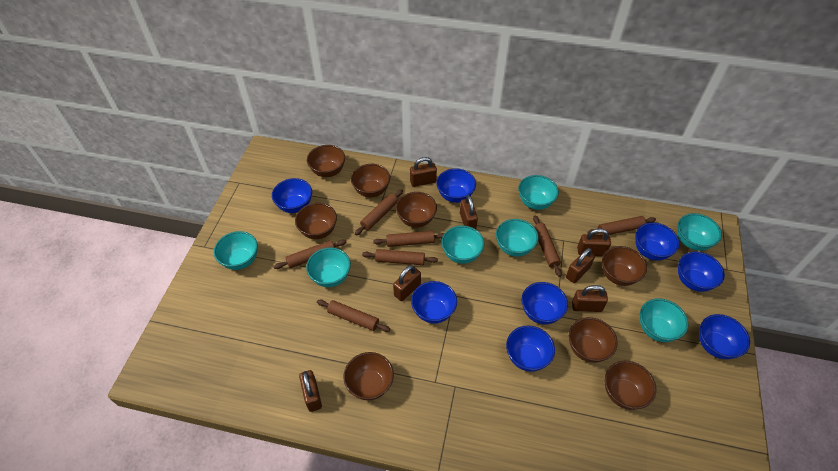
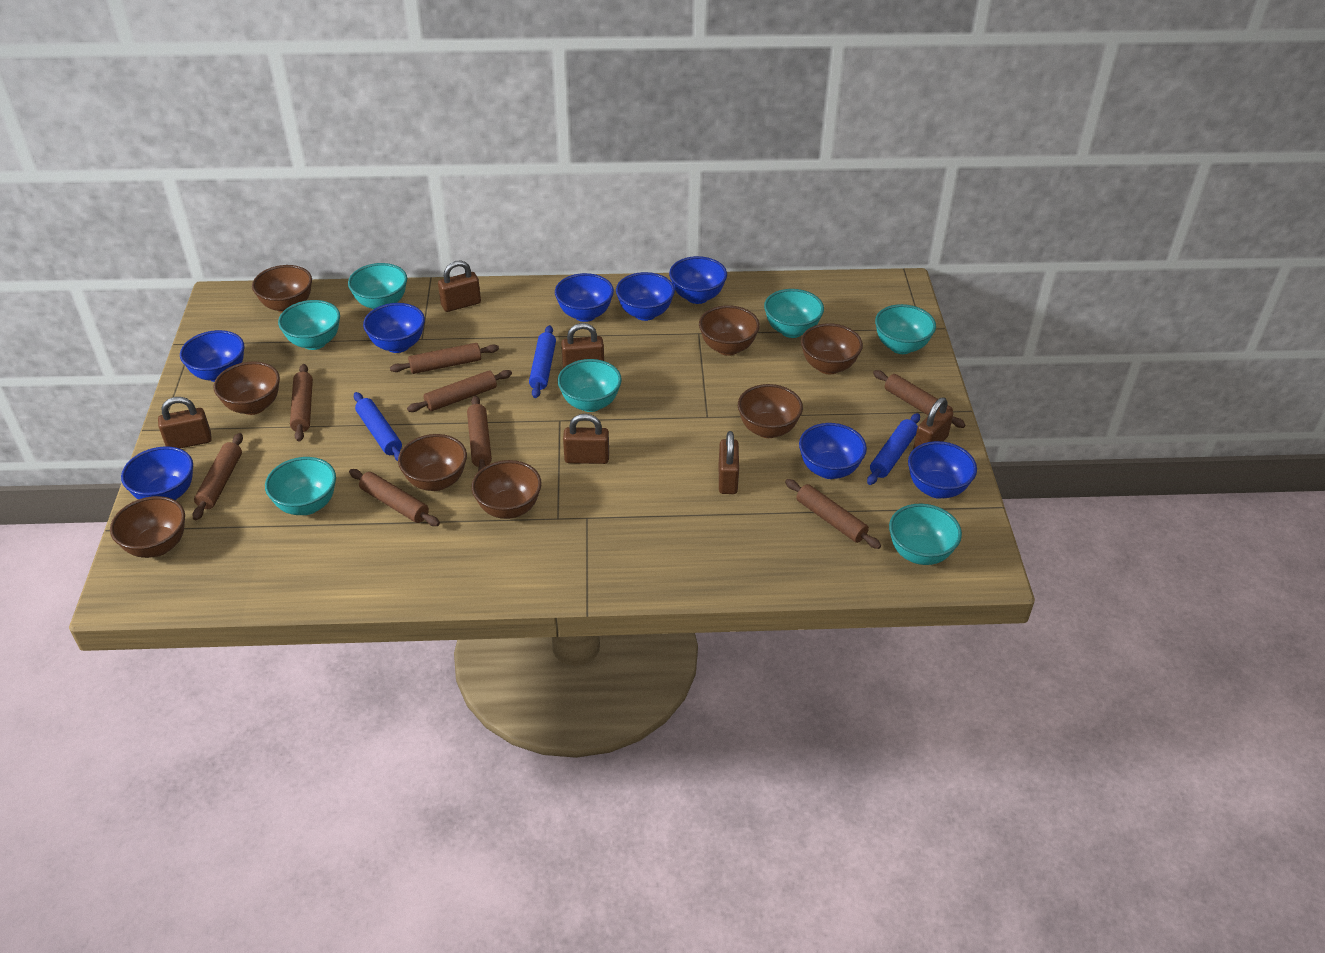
blue rolling pin: none = 0 -> [354,392,402,461] [529,325,556,398] [867,413,920,485] = 3
brown padlock: [299,370,322,412] [393,265,421,301] [410,157,437,187] [460,195,478,229] [566,248,595,283] [572,285,608,312] [577,228,611,256] = 7 -> [158,397,212,449] [438,260,481,312] [561,323,604,368] [563,414,609,464] [719,431,739,494] [913,397,953,449] = 6
brown rolling pin: [274,240,346,269] [317,299,390,332] [355,189,403,235] [362,249,438,265] [373,231,444,247] [533,215,562,277] [587,216,656,235] = 7 -> [192,433,243,520] [290,364,313,442] [349,469,440,526] [390,343,499,374] [407,370,512,412] [467,396,492,472] [785,479,881,549] [873,370,966,428] = 8

